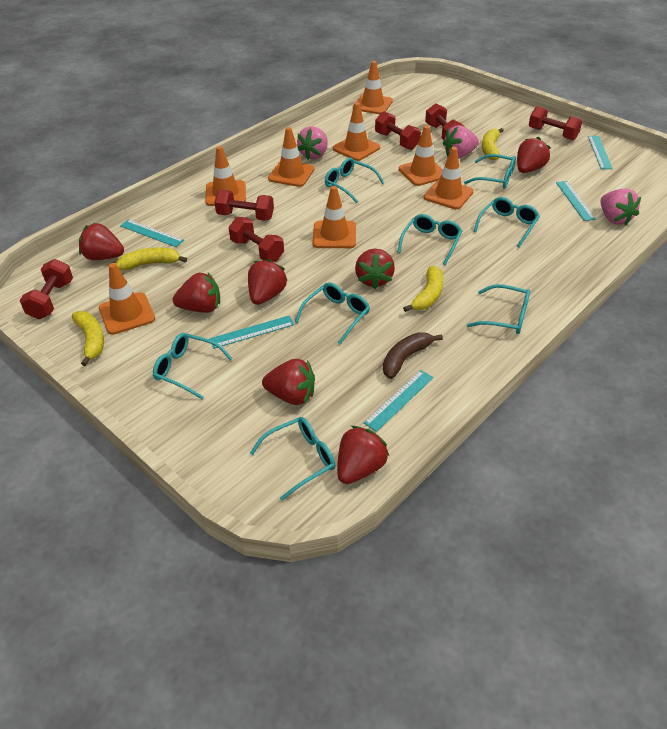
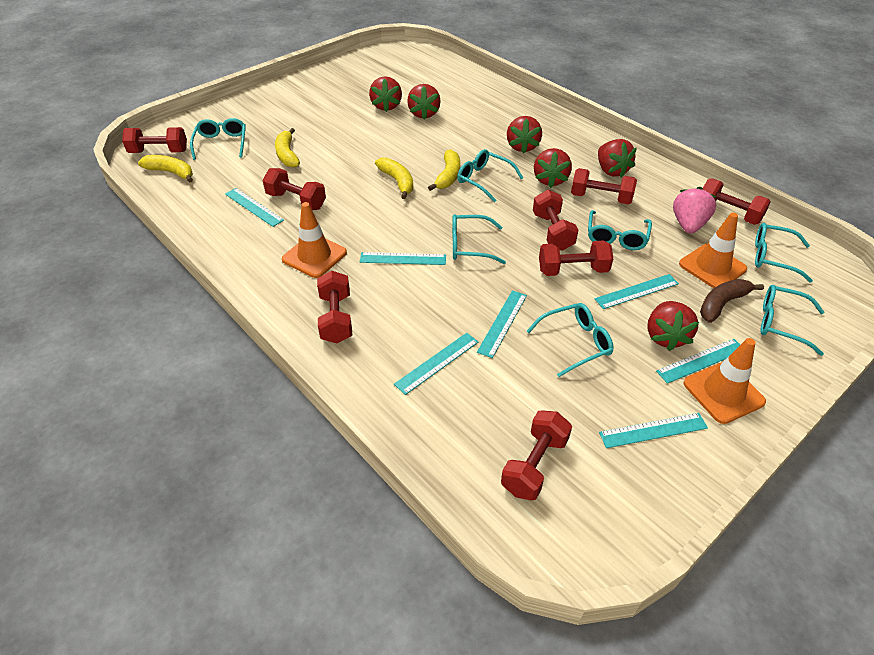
orange traffic cone: [99,263,155,335] [205,146,246,206] [268,127,314,187] [313,186,356,248] [333,102,380,161] [353,61,393,114] [399,125,443,186] [424,147,474,209] = 8 -> [282,202,347,278] [679,213,747,288] [683,338,766,424] = 3
pink strawberry: [297,127,328,160] [443,125,479,158] [600,189,641,226] = 3 -> [673,187,716,234] = 1
red dumbbell: [19,259,73,319] [214,190,274,221] [229,217,284,262] [375,111,421,150] [425,103,464,140] [529,106,582,140] = 6 -> [122,127,187,153] [263,168,326,210] [317,271,352,343] [501,410,572,501] [533,190,578,251] [539,240,613,276] [571,168,637,205] [703,178,771,225] = 8
red strawberry: [79,223,124,260] [173,273,220,313] [248,259,288,305] [262,359,315,405] [337,426,389,484] [355,249,395,289] [517,137,551,173] = 7 -> [369,76,402,112] [407,84,441,120] [507,116,542,154] [534,148,572,188] [598,139,637,178] [647,301,699,351] = 6
turquoise glasses: [153,333,233,399] [250,417,335,501] [295,283,370,345] [325,158,384,203] [398,214,462,265] [464,154,516,189] [467,284,530,334] [474,197,540,247] = 8 -> [190,118,246,160] [452,214,506,264] [457,149,523,202] [527,303,614,377] [588,210,652,250] [755,223,813,282] [760,285,824,356] = 7
turquoise ruler: [120,219,184,247] [209,316,294,349] [364,370,433,432] [556,181,596,221] [588,136,613,169] = 5 -> [225,188,284,227] [360,252,446,265] [394,333,478,395] [477,290,527,358] [595,274,679,309] [599,413,708,448] [656,339,740,384] = 7

